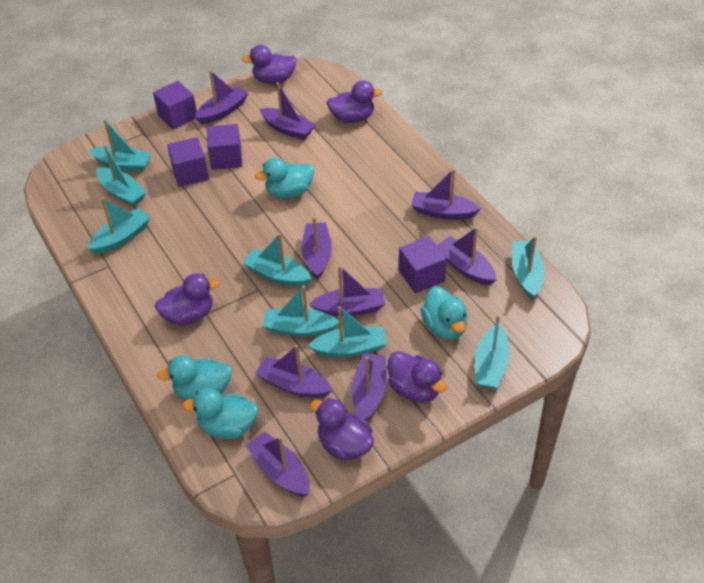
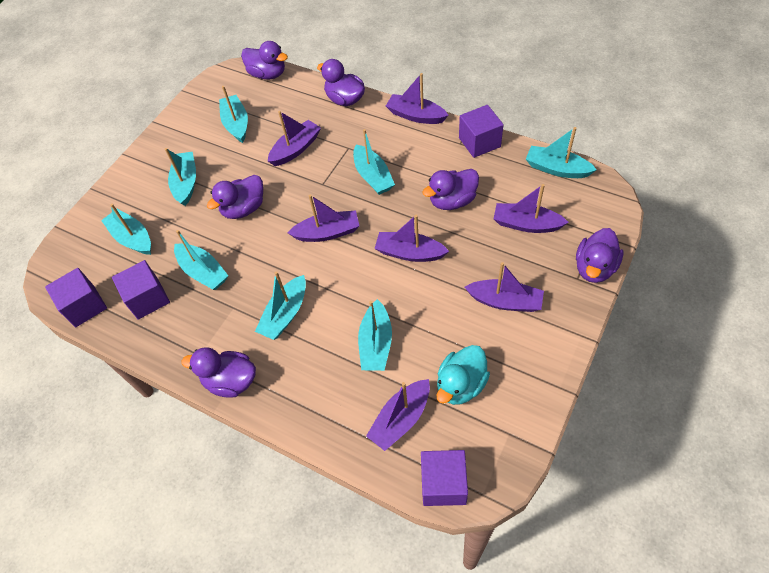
purple boat: [195,70,249,124] [246,431,309,497] [255,345,333,398] [260,82,316,140] [301,216,332,279] [309,265,385,317] [351,353,387,421] [411,168,481,220] [437,227,497,285] = 9 -> [268,111,321,166] [288,194,359,242] [366,379,430,451] [374,215,449,262] [386,73,448,124] [465,262,544,312] [494,184,569,233] = 7
purple duck: [155,273,220,326] [242,45,297,84] [310,398,374,461] [327,80,383,123] [388,351,447,403] = 5 -> [182,348,256,398] [207,175,263,219] [241,41,288,79] [317,59,365,106] [422,169,479,210] [576,228,623,283] = 6
turquoise duck: [157,355,232,400] [182,388,259,439] [255,158,314,199] [421,286,468,340] = 4 -> [437,345,490,405] = 1

